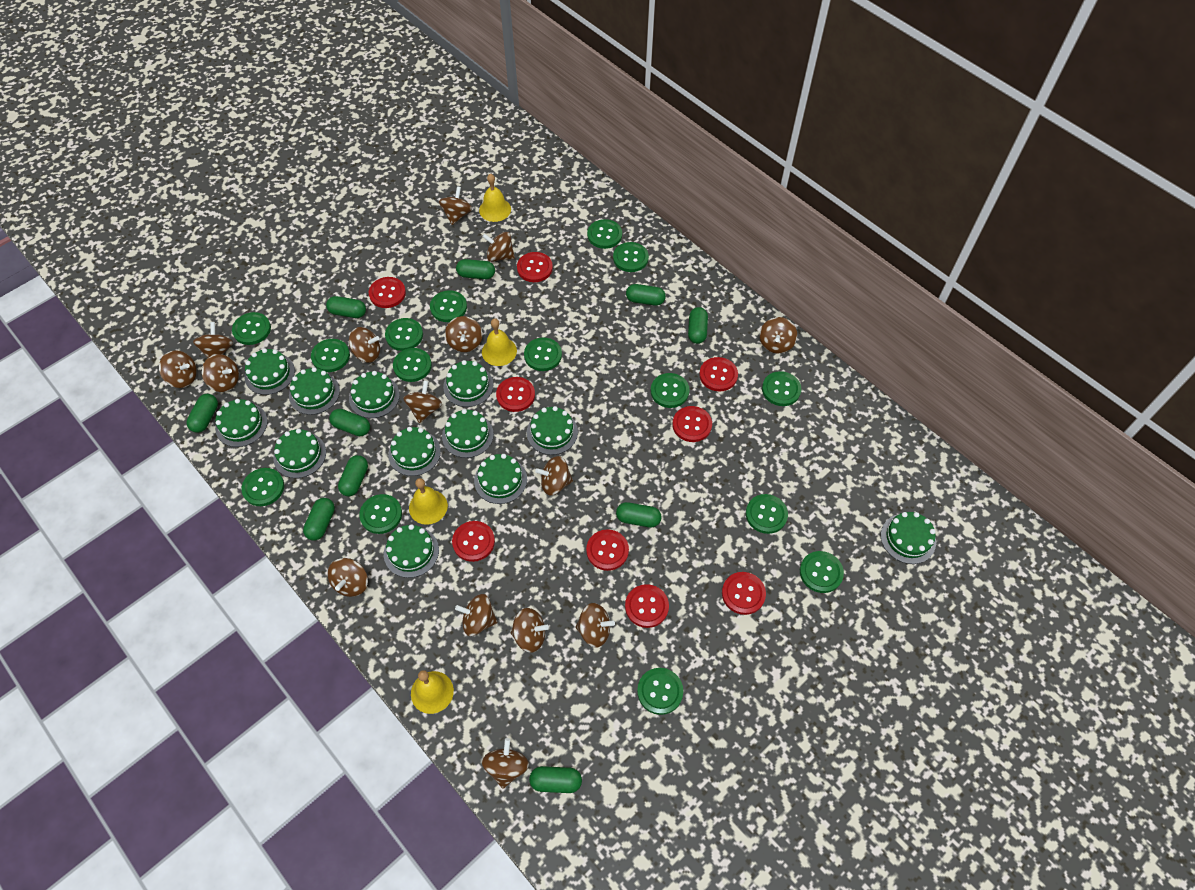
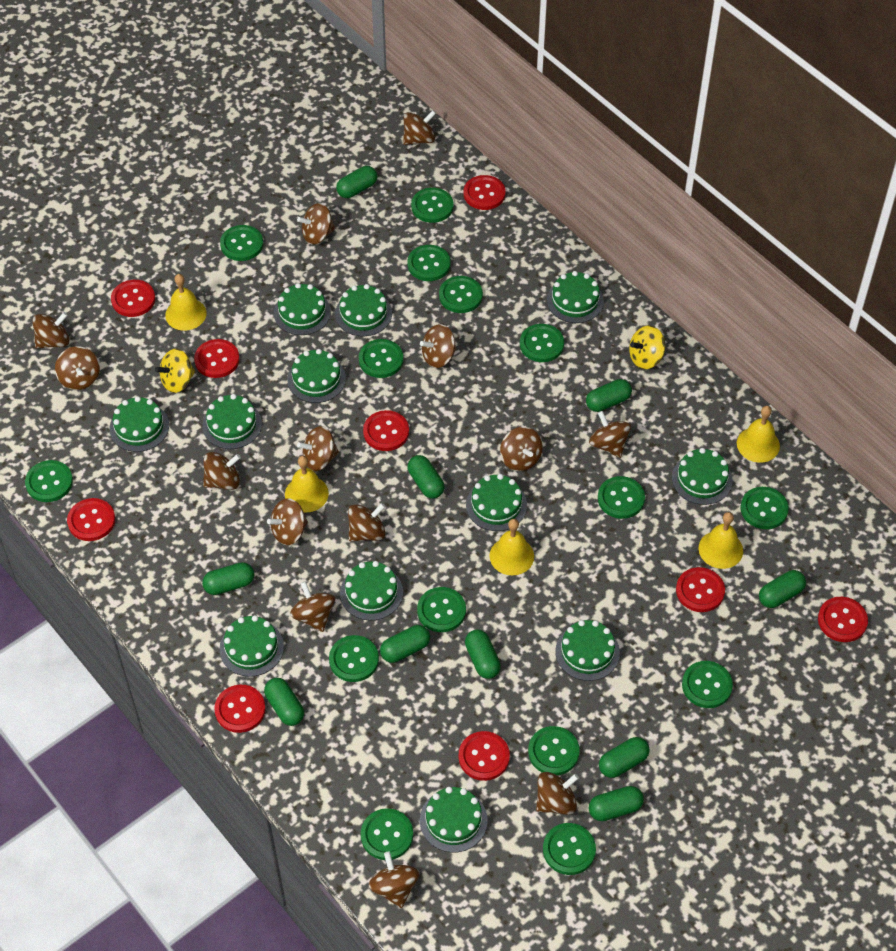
brown spinning top: [159,350,197,388] [193,322,233,358] [202,354,239,392] [328,558,368,597] [349,327,380,363] [403,380,442,423] [439,186,472,225] [445,316,482,352] [455,594,498,636] [482,232,515,262] [482,738,529,789] [511,608,549,652] [535,456,573,495] [575,603,615,647] [760,317,797,353] = 15 -> [32,312,70,349] [55,346,100,390] [203,452,241,490] [267,498,308,545] [290,581,335,632] [297,203,335,245] [297,426,339,471] [348,503,385,541] [368,852,419,908] [403,110,436,145] [420,324,457,368] [500,427,543,471] [536,772,579,815] [589,411,631,458] = 14
yellow bell: [409,478,448,525] [411,670,454,714] [479,173,511,222] [482,318,517,366] = 4 -> [165,274,206,331] [285,456,329,513] [489,519,534,575] [699,512,743,569] [737,406,780,463] = 5
yellow spinning top: none = 0 -> [155,349,195,393] [629,326,665,369] = 2

